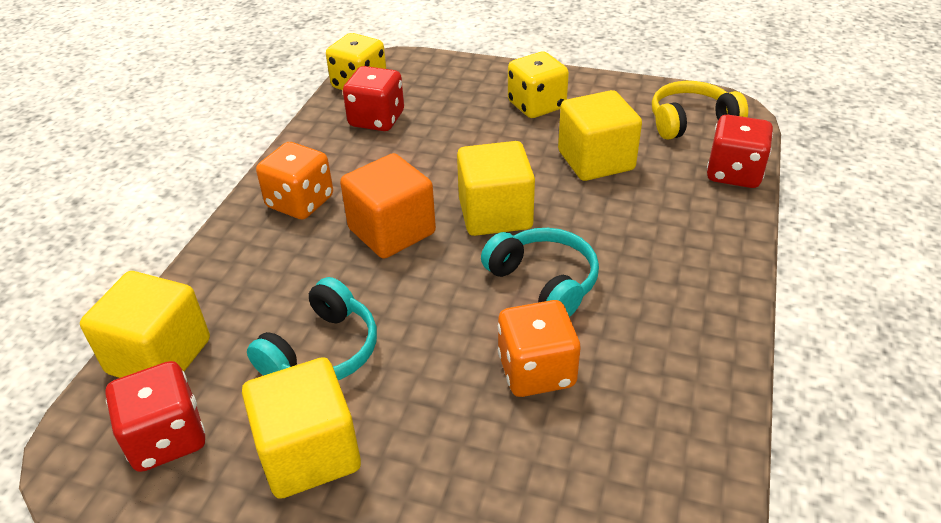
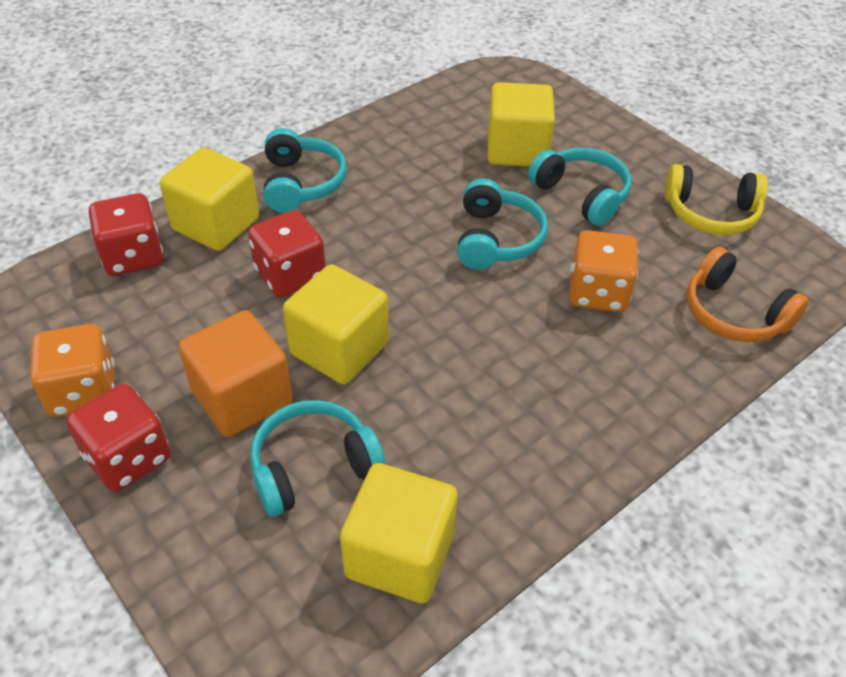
orange headphones: none = 0 -> [687,247,809,342] = 1
turquoise headphones: [247,277,377,380] [481,228,599,317] = 2 -> [250,400,385,517] [263,128,347,213] [457,178,548,270] [528,148,632,226] = 4
yellow dice: [326,33,386,90] [508,52,569,118] = 2 -> none = 0

